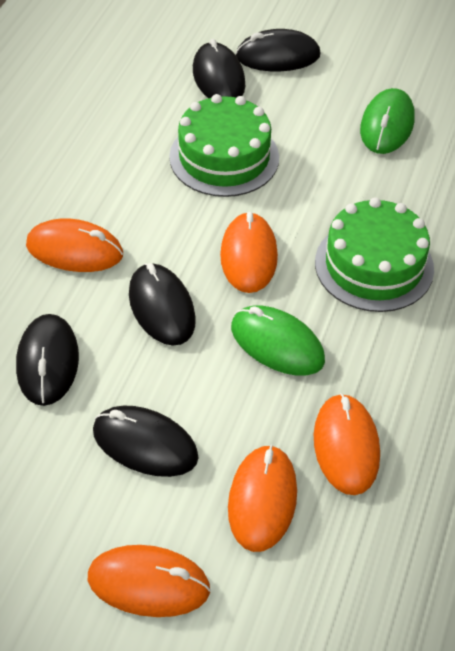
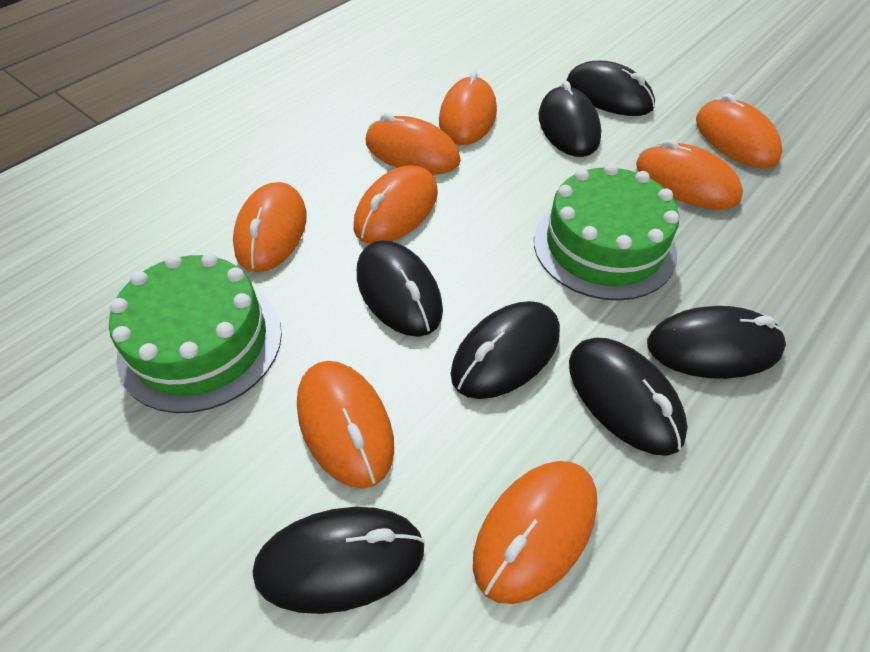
black mouse: [16,314,79,406] [93,406,199,477] [129,263,196,346] [193,39,245,98] [236,29,320,71] = 5 -> [253,507,425,614] [357,240,443,337] [451,301,560,399] [539,81,601,157] [566,61,655,116] [569,338,688,456] [647,306,786,379] = 7
green mouse: [231,305,325,376] [360,88,415,154] = 2 -> none = 0
orange mouse: [26,218,123,272] [88,545,211,617] [220,212,278,293] [228,444,297,552] [314,393,380,495] = 5 -> [233,182,306,272] [297,361,394,489] [354,165,438,244] [366,113,461,175] [439,71,497,145] [473,461,598,604] [636,139,743,210] [696,93,783,169] = 8

